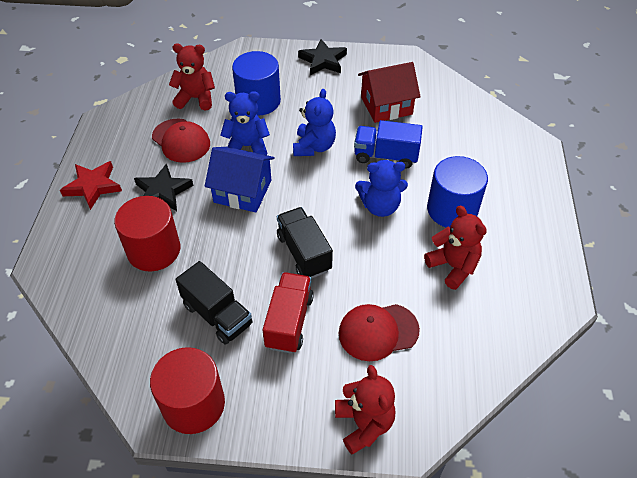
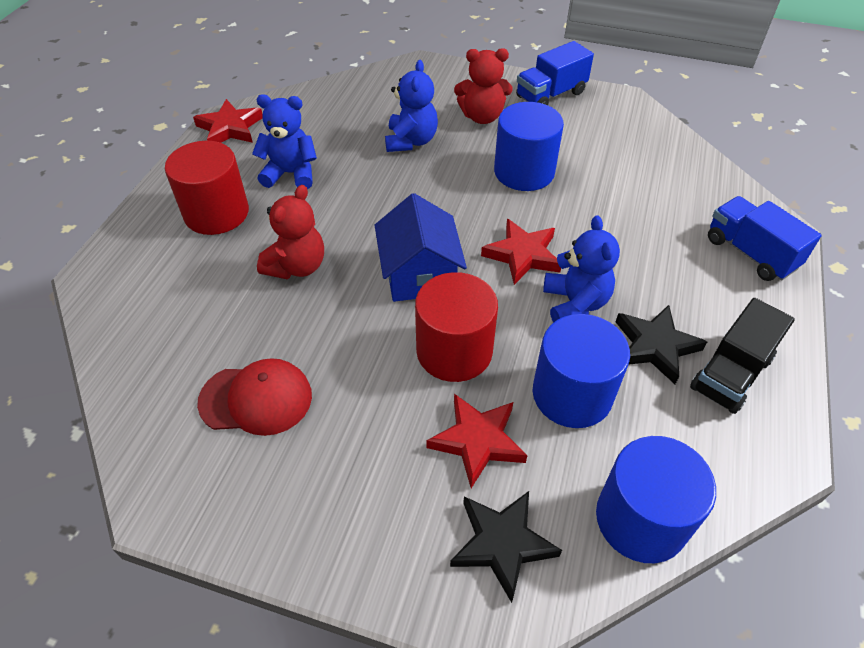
black truck: [175,261,252,345] [277,207,333,279] = 2 -> [690,298,795,414] = 1
blue cylinder: [232,51,281,116] [427,156,488,227] = 2 -> [494,102,564,191] [533,314,630,428] [596,436,716,563] = 3
blue truck: [354,120,423,169] = 1 -> [516,41,594,105] [708,196,822,281] = 2
red cap: [152,119,210,163] [339,304,420,361] = 2 -> [197,358,312,436] = 1
red house: [358,62,421,123] = 1 -> none = 0
red star: [60,161,122,210] = 1 -> [193,99,263,143] [426,394,528,488] [481,219,561,285] = 3
red teddy bear: [169,43,215,110] [335,365,395,454] [424,206,487,290] = 3 -> [257,185,324,279] [454,48,513,124] = 2
red truck: [262,272,314,353] = 1 -> none = 0

